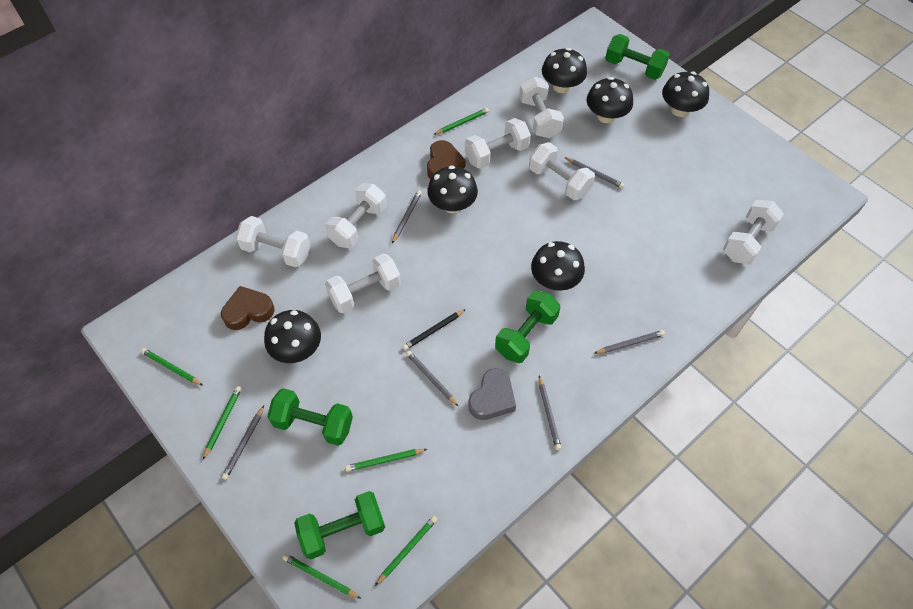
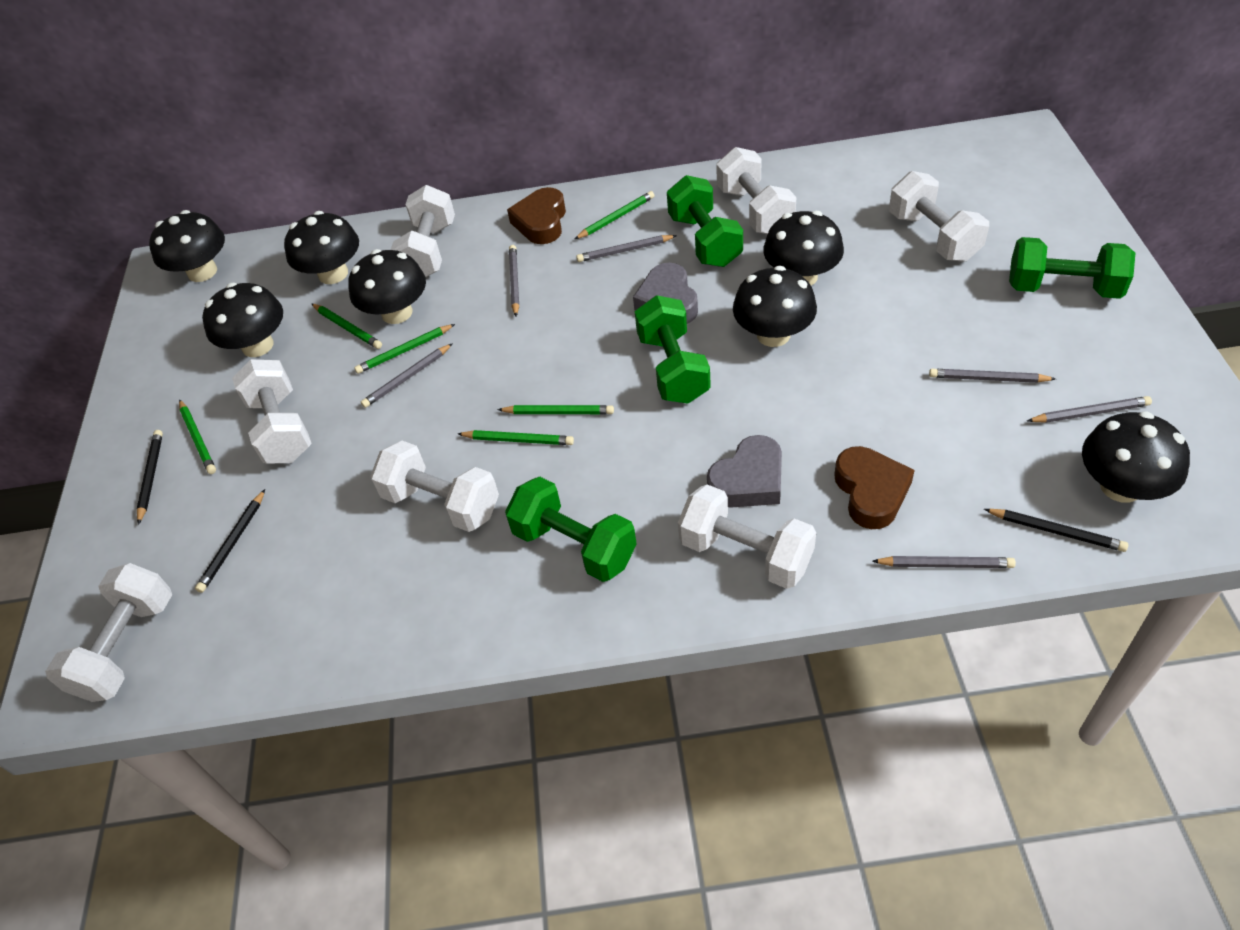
black mushroom: [264,310,321,363] [427,165,478,213] [531,241,585,291] [542,48,587,93] [587,77,633,123] [662,71,709,117] = 6 -> [149,210,225,282] [202,283,283,357] [284,211,359,284] [348,249,426,324] [733,266,817,347] [763,211,844,285] [1082,411,1190,503] = 7
black pencil: [402,309,466,350] = 1 -> [136,430,163,525] [195,489,265,593] [984,509,1128,552] = 3
grey heart: [468,368,516,420] = 1 -> [633,263,698,324] [707,435,782,508] = 2

